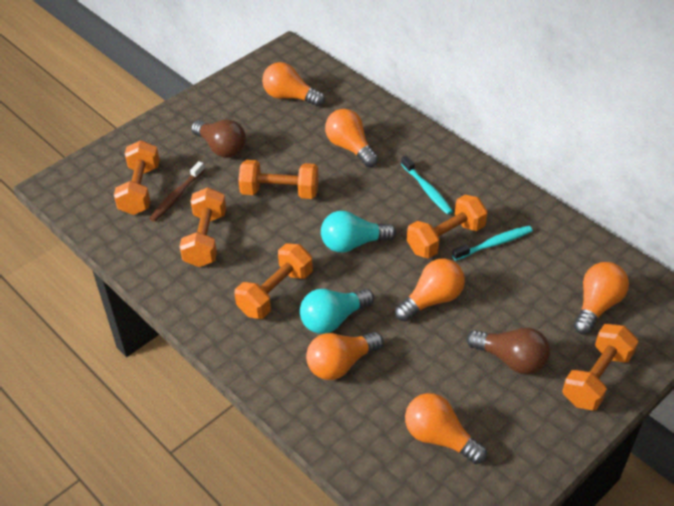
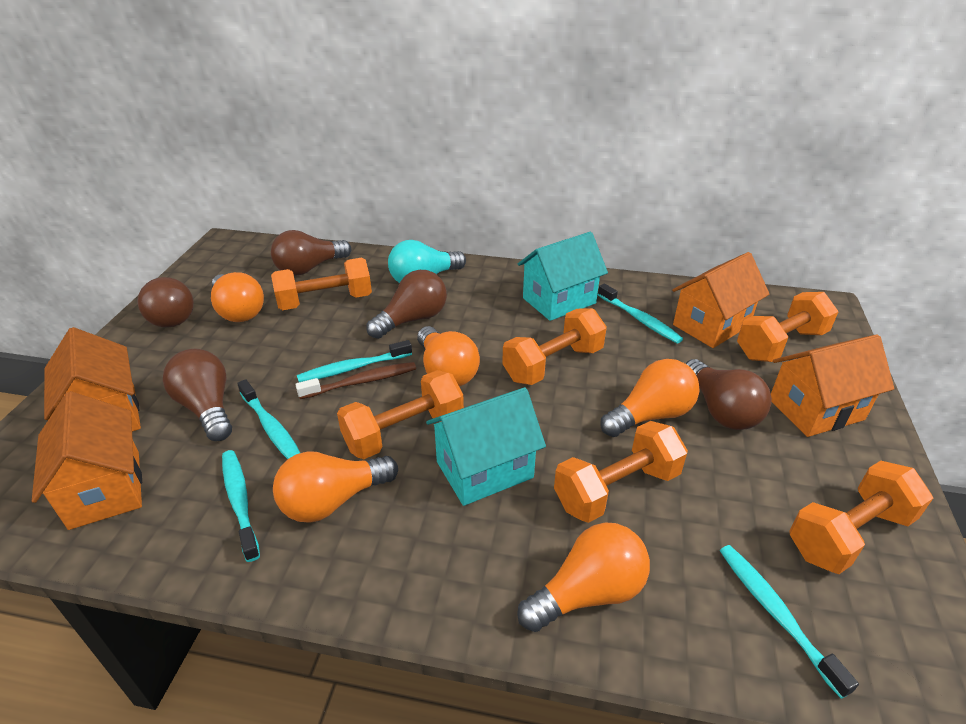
brown light bulb: [191,119,246,158] [466,328,550,375] = 2 -> [138,277,194,327] [163,349,232,441] [271,230,351,276] [366,270,447,339] [685,359,772,430] = 5
orange house: none = 0 -> [32,391,142,530] [44,327,141,432] [672,252,770,348] [771,334,894,437] = 4
orange light bulb: [262,62,325,107] [306,332,383,380] [325,109,378,167] [395,259,465,322] [405,393,487,464] [574,262,629,335] = 6 -> [211,272,264,322] [273,451,398,523] [417,326,480,387] [517,523,650,632] [600,359,699,437] = 5
turquoise house: none = 0 -> [426,387,546,506] [518,232,608,321] = 2
turquoise light bulb: [300,289,374,334] [321,211,396,253] = 2 -> [388,240,466,283] = 1
turquoise toothbrush: [401,155,453,215] [452,226,533,261] = 2 -> [222,450,260,562] [237,379,300,459] [297,340,412,382] [598,283,683,344] [720,545,859,699] = 5

